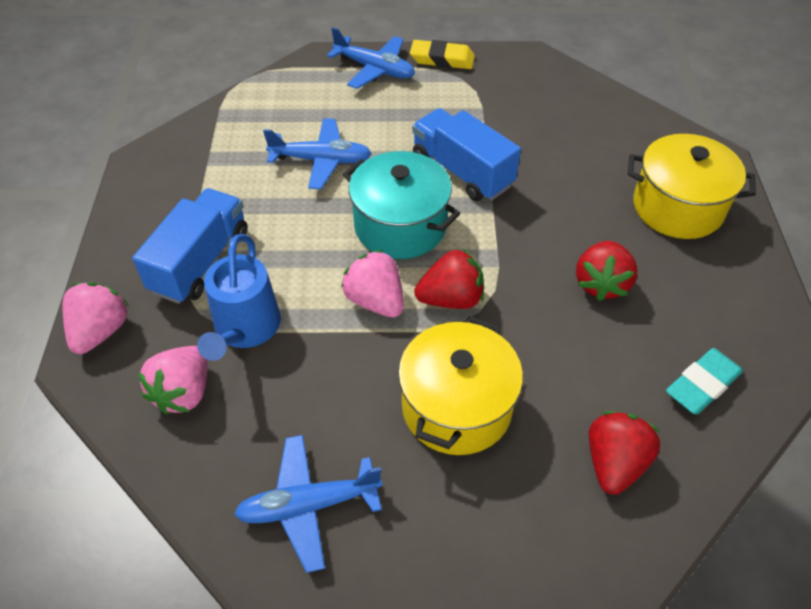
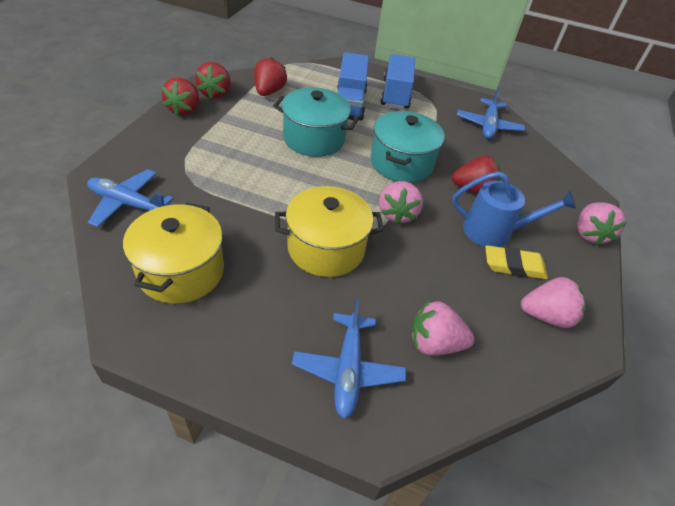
pink strawberry: [62,282,129,354] [138,346,207,414] [341,250,404,317] = 3 -> [379,181,423,225] [411,300,474,356] [521,277,586,328] [577,202,627,246] = 4
red strawberry: [414,249,484,309] [576,241,638,301] [589,411,660,495] = 3 -> [162,78,199,116] [195,62,231,99] [254,57,287,96] [452,155,501,194] = 4
turquoise eraser: [666,348,743,414] = 1 -> none = 0
turquoise pot: [343,151,460,259] = 1 -> [273,88,359,157] [371,111,445,183] = 2

